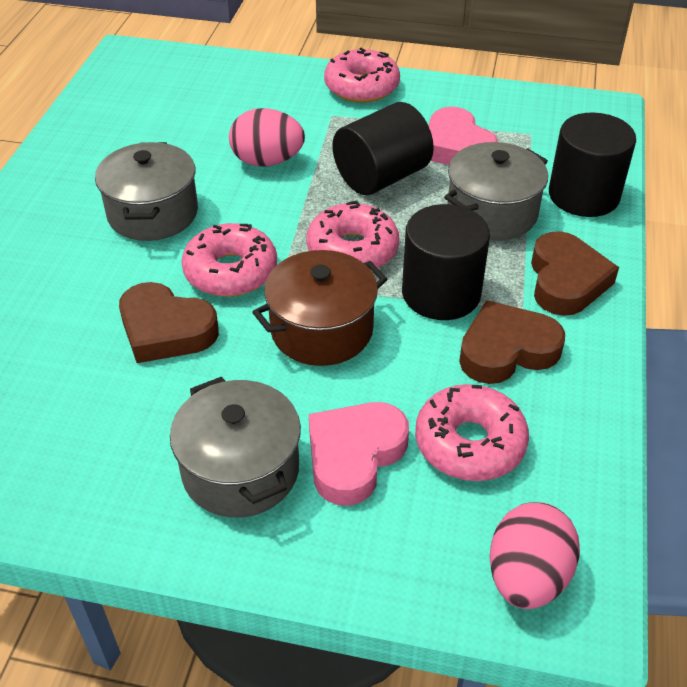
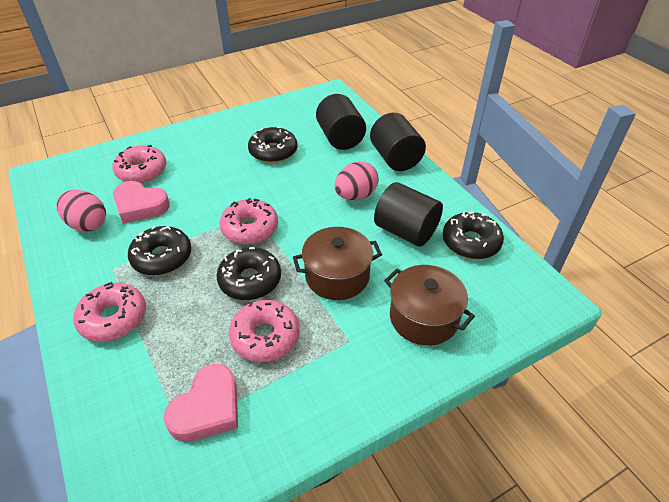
black donut: none = 0 -> [128,225,191,276] [217,247,281,300] [248,127,298,163] [442,212,504,259] = 4
brown heart: [119,282,219,363] [459,300,565,384] [531,231,619,316] = 3 -> none = 0
brown pot: [253,250,387,366] = 1 -> [293,227,382,300] [384,265,475,346] = 2
grey pot: [95,142,198,241] [170,377,301,518] [444,142,548,241] = 3 -> none = 0

